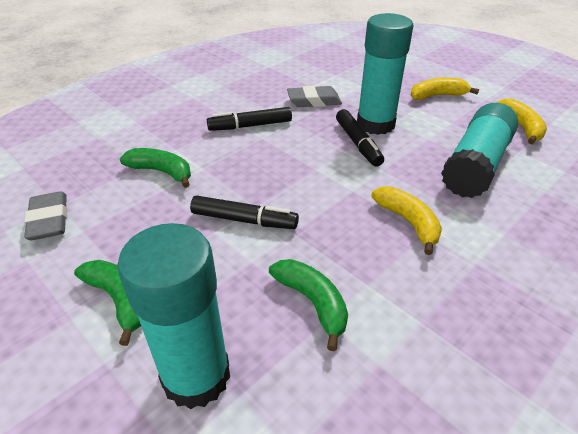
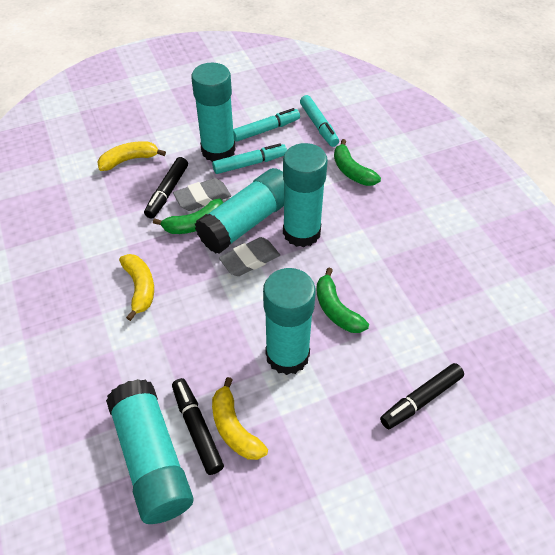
turquoise glue stick: [117,223,230,409] [357,13,414,135] [441,103,518,198] = 3 -> [106,379,194,524] [191,63,236,162] [195,168,284,254] [263,268,316,375] [283,143,328,247] = 5
turquoise marker: none = 0 -> [212,143,287,174] [233,108,300,142] [300,95,339,147] = 3

